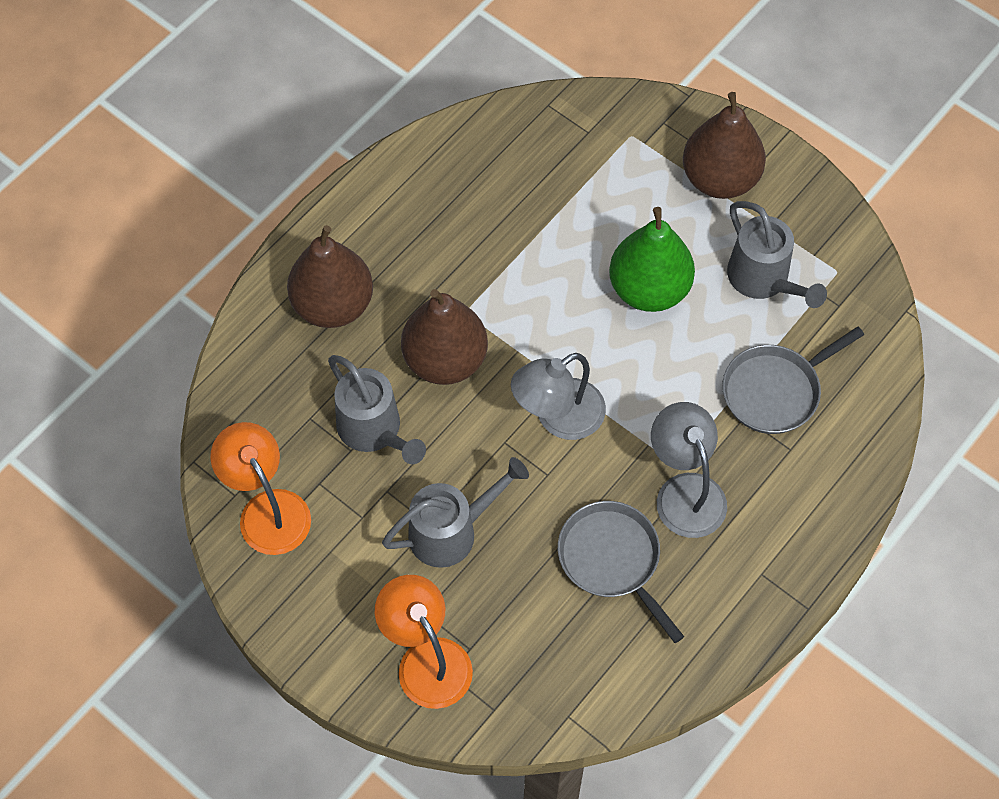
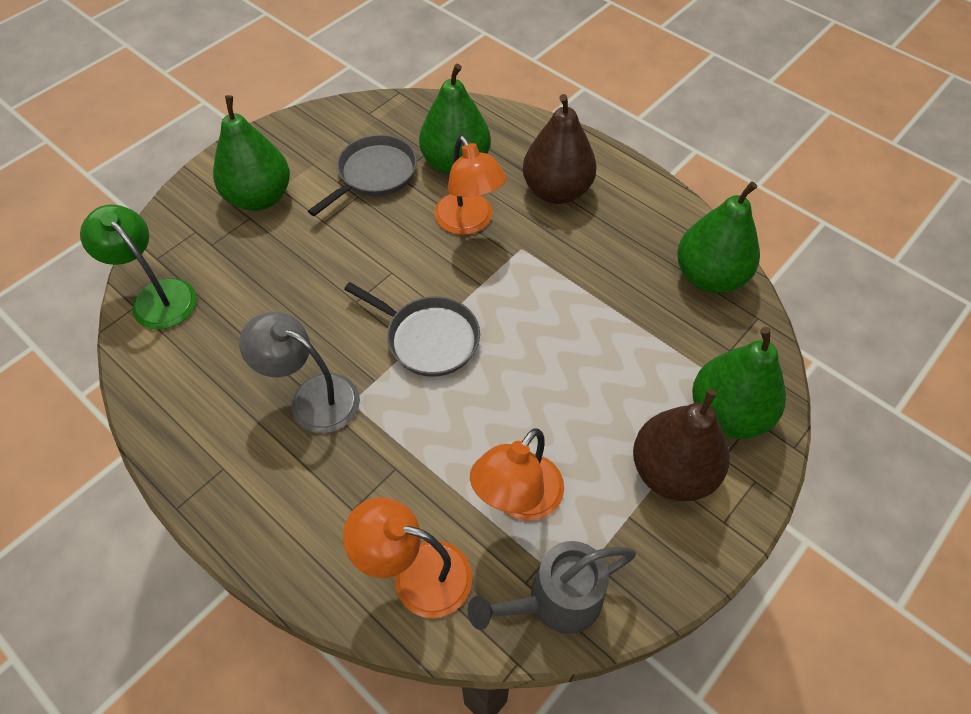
brown pear: [287,225,373,328] [401,289,488,385] [683,92,766,199] = 3 -> [523,94,597,204] [633,389,730,502] = 2
green lamp: none = 0 -> [80,204,197,330] = 1
green pear: [609,207,695,312] = 1 -> [213,95,290,211] [419,64,491,175] [677,181,760,293] [692,327,786,439] = 4
grey lamp: [511,353,606,440] [651,402,727,538] = 2 -> [239,312,360,433] = 1
grey watering can: [328,355,426,464] [382,457,529,568] [727,201,827,308] = 3 -> [468,541,636,634] = 1
orange lamp: [210,422,311,555] [375,575,473,709] = 2 -> [343,497,472,618] [435,136,507,235] [470,429,564,521] = 3

